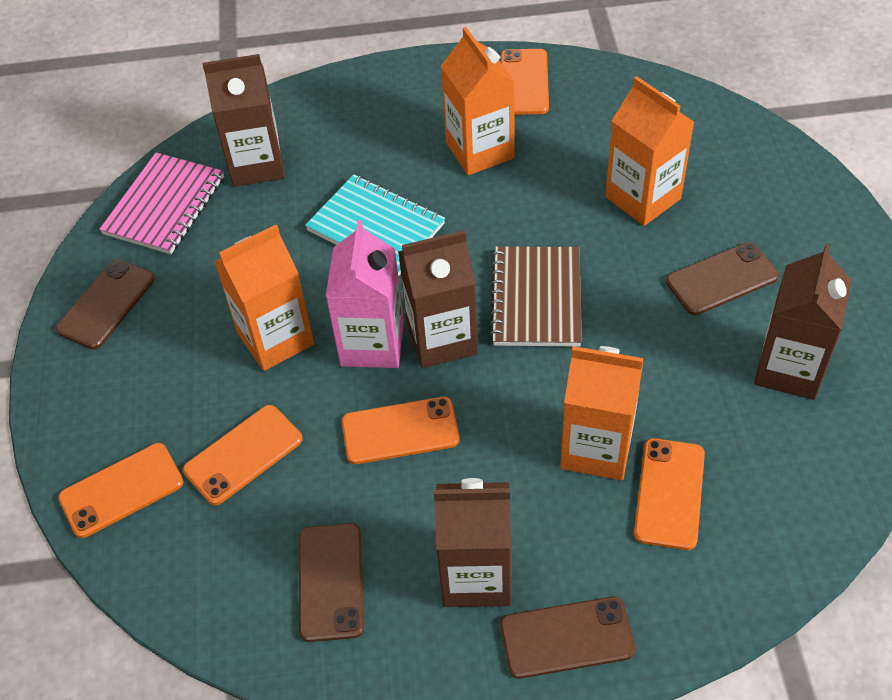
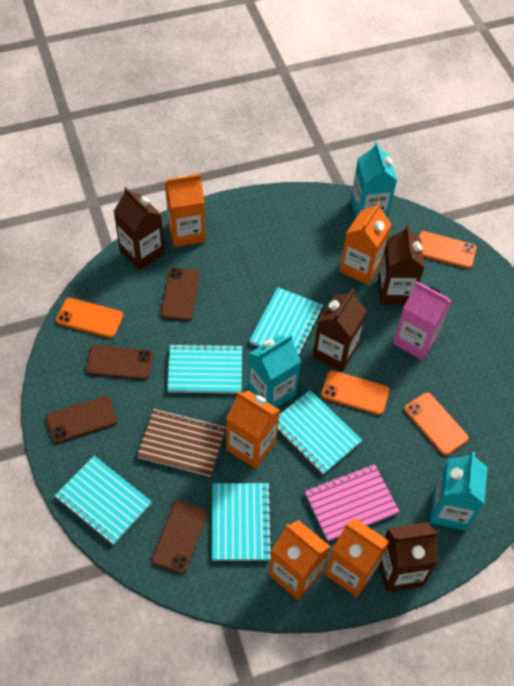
orange carton: [215,225,314,371] [441,27,515,175] [560,346,644,480] [605,76,694,226] = 4 -> [165,174,205,247] [226,390,280,469] [269,520,331,600] [325,518,389,597] [340,202,391,285] = 5
orange phone: [58,443,184,538] [183,405,303,505] [342,397,460,464] [501,49,549,115] [634,438,705,550] = 5 -> [56,298,123,338] [321,370,390,415] [404,392,469,455] [419,231,477,269] = 4
turquoise carton: none = 0 -> [248,334,301,408] [351,142,397,218] [430,452,488,531] = 3
turquoise notebook: [305,174,445,276] = 1 -> [55,456,152,545] [167,344,242,393] [212,483,272,561] [249,287,323,357] [278,390,362,475] = 5

